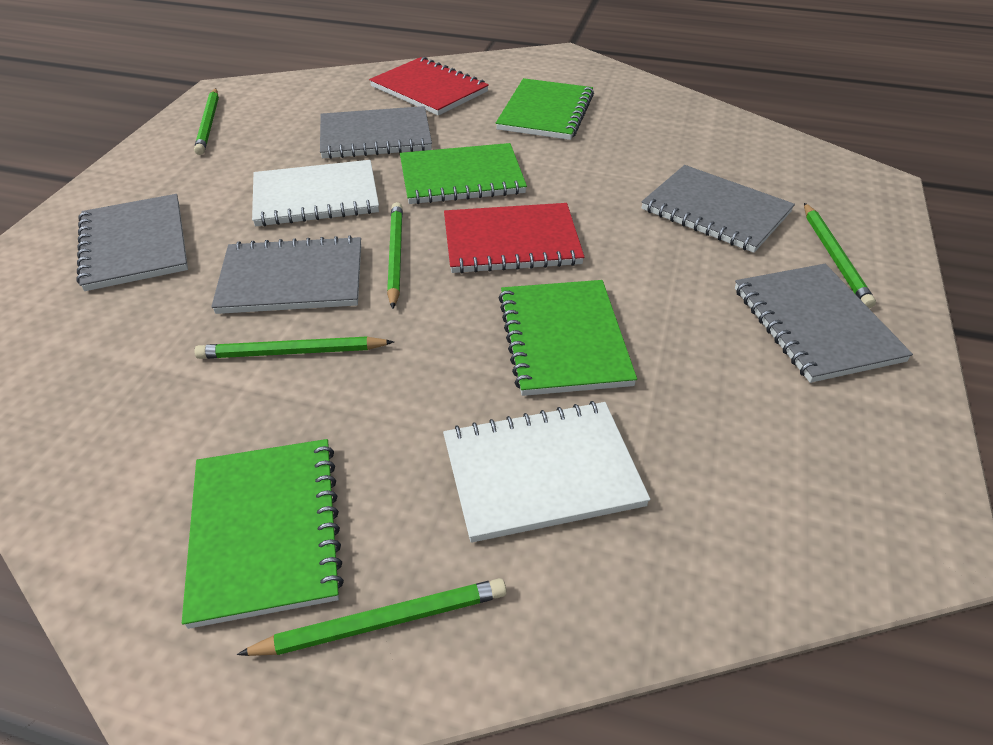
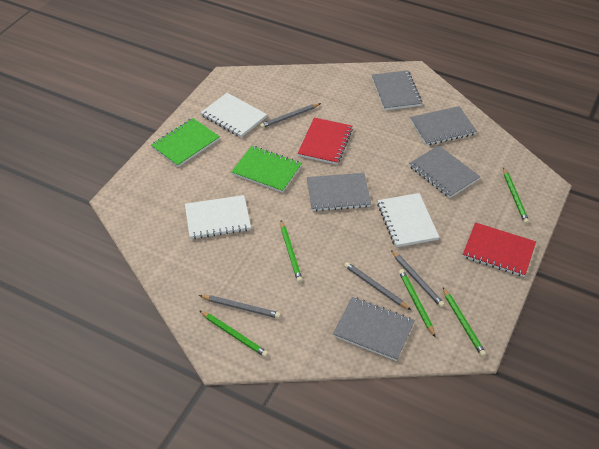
green notebook: [182,439,344,629] [400,143,527,204] [496,78,594,140] [499,280,637,396] = 4 -> [151,118,220,167] [231,146,302,193] = 2
grey pencil: none = 0 -> [199,295,281,319] [260,103,321,128] [344,262,411,310] [391,250,445,308] = 4
white notebook: [252,160,379,226] [443,401,651,543] = 2 -> [185,195,251,239] [200,93,267,138] [377,193,439,247] = 3

